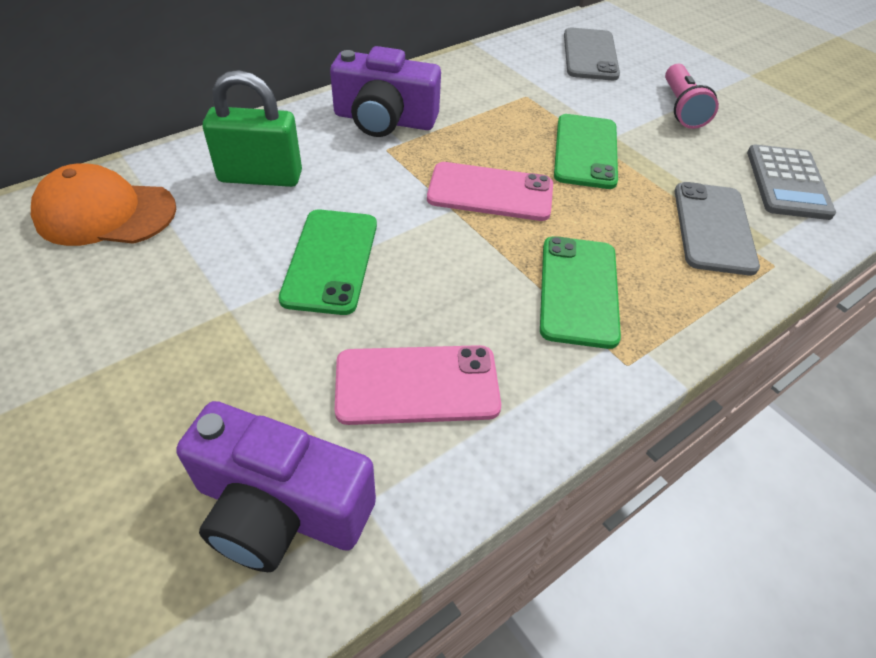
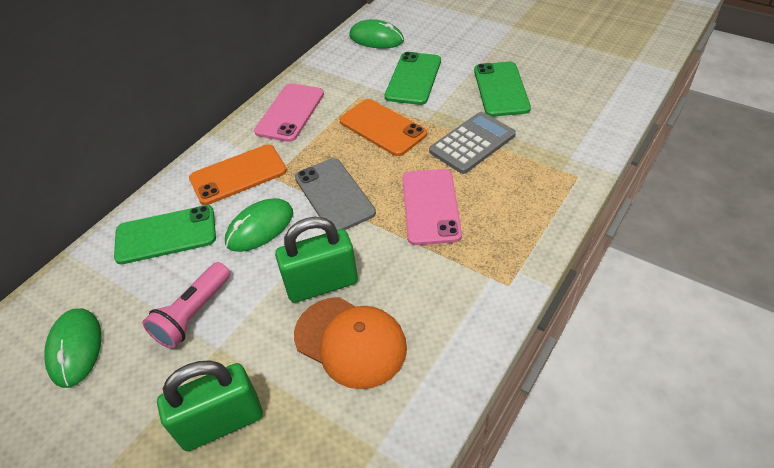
green mouse: none = 0 -> [44,308,101,388] [225,198,293,252] [349,19,404,49] = 3
green padlock: [203,70,302,187] = 1 -> [157,360,263,451] [275,217,358,303] = 2
grey phone: [564,28,620,80] [674,182,760,275] = 2 -> [295,158,376,230] = 1
orange phone: none = 0 -> [189,144,287,205] [339,99,427,156] = 2
purple camera: [176,401,376,572] [330,46,441,137] = 2 -> none = 0

